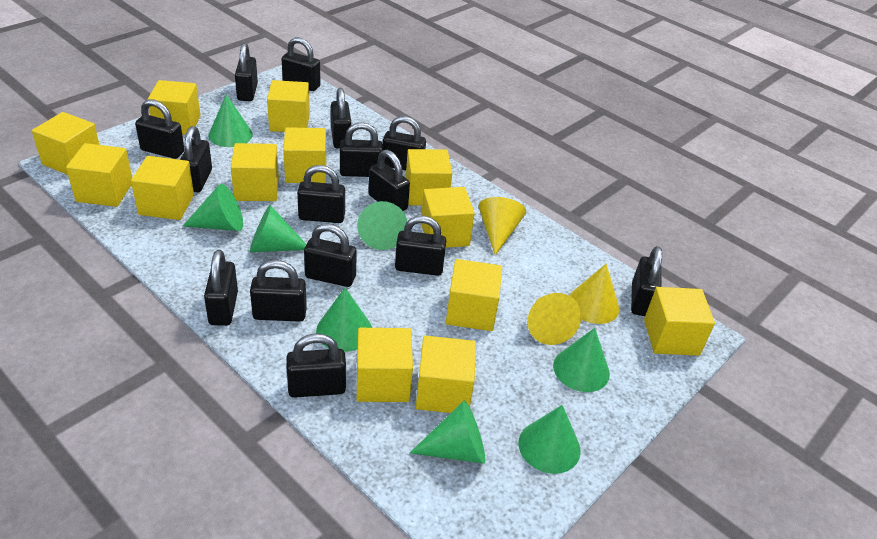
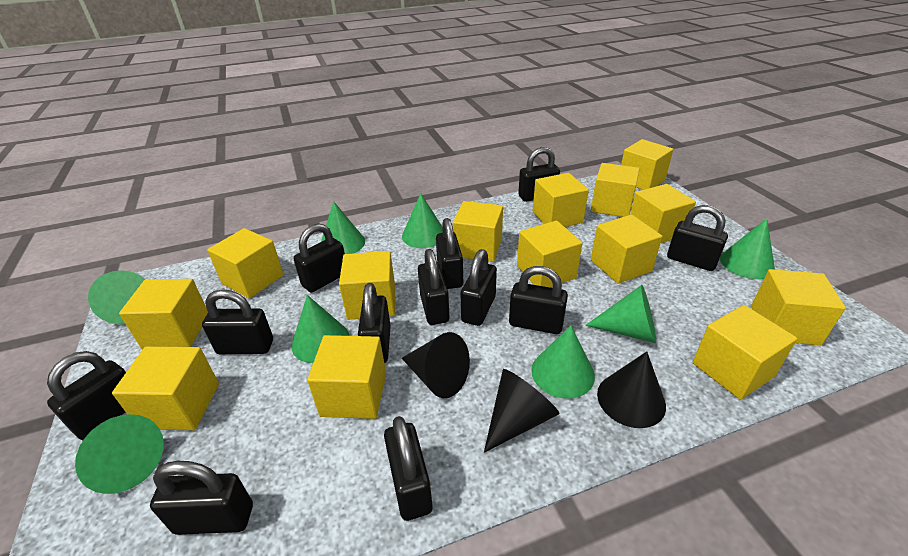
black cone: none = 0 -> [402,332,470,398] [484,369,559,453] [597,351,666,428] = 3
black padlock: [135,99,185,159] [180,126,212,192] [204,250,238,326] [235,43,258,101] [250,260,307,322] [282,37,320,91] [286,333,346,398] [297,165,345,223] [304,224,357,287] [331,88,351,149] [340,122,383,177] [368,150,410,211] [383,116,426,170] [395,216,446,276] [631,246,662,316] = 15 -> [47,351,126,440] [150,461,253,535] [202,289,273,354] [294,224,345,293] [358,283,391,363] [384,416,433,521] [418,249,450,325] [436,218,463,289] [461,249,497,326] [509,266,568,334] [518,147,560,202] [667,205,728,271] = 12
yellow cone: [478,197,526,255] [527,293,582,345] [569,264,619,324] = 3 -> none = 0
yellow cube: [32,112,100,175] [66,143,132,207] [131,156,194,220] [147,80,201,135] [231,143,279,201] [267,80,310,132] [283,127,326,183] [357,328,413,402] [406,149,452,205] [416,336,476,413] [421,187,475,248] [446,259,502,331] [644,287,715,356] = 13 -> [112,347,219,430] [119,279,208,349] [207,228,284,299] [307,335,386,419] [339,251,395,320] [453,201,503,262] [517,221,582,287] [533,173,589,227] [591,163,640,217] [591,215,662,284] [621,139,674,190] [630,184,696,243] [693,305,798,400] [751,269,846,346] = 14

